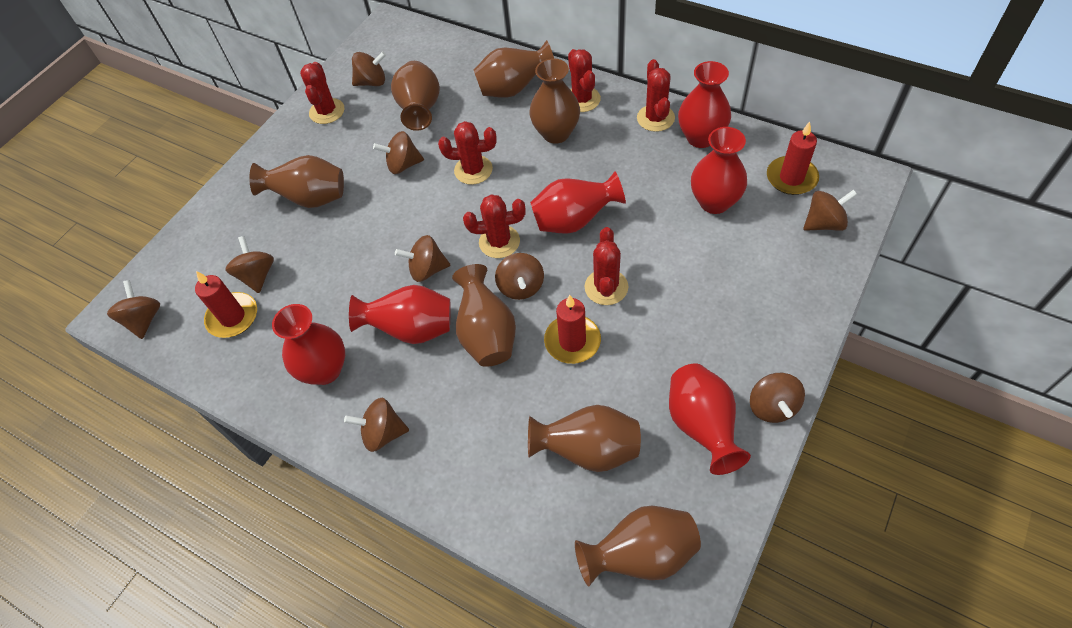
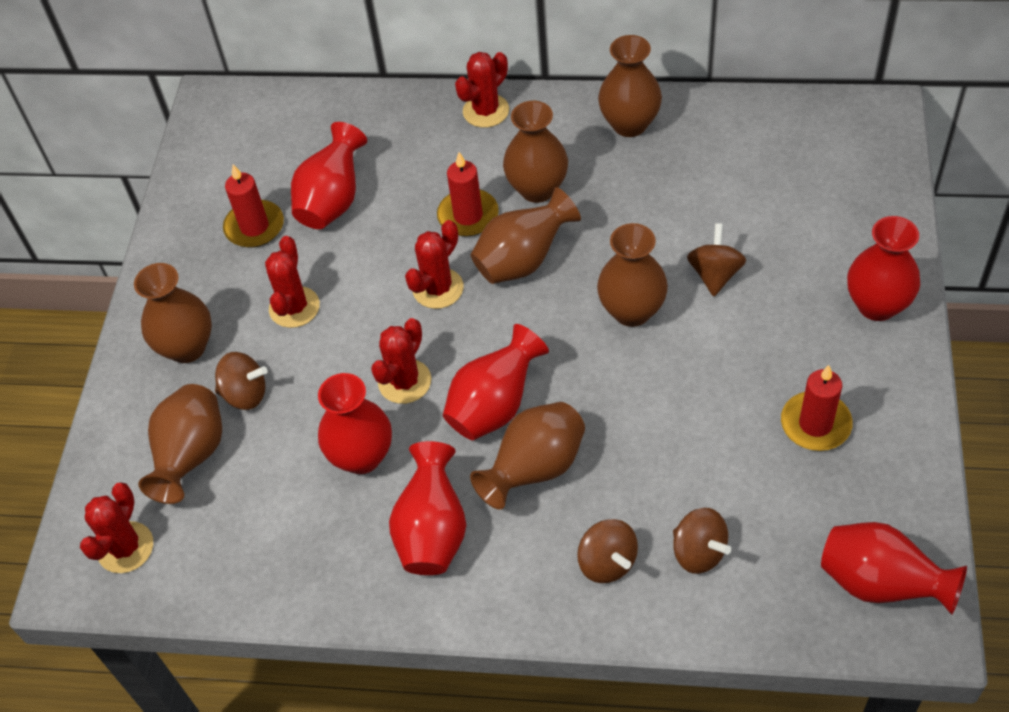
brown spinning top: [107,280,160,339] [225,236,274,293] [344,398,409,452] [352,51,386,86] [373,131,424,174] [395,235,450,282] [495,253,544,300] [750,373,805,423] [803,190,858,231] = 9 -> [215,352,268,410] [577,519,638,583] [673,508,731,574] [687,223,746,296] = 4
red cactus: [300,62,345,124] [438,121,496,185] [463,194,526,258] [568,49,601,112] [585,227,628,305] [637,59,675,132] = 6 -> [80,483,153,573] [265,236,320,328] [371,318,431,404] [405,220,464,309] [455,52,509,128] = 5

